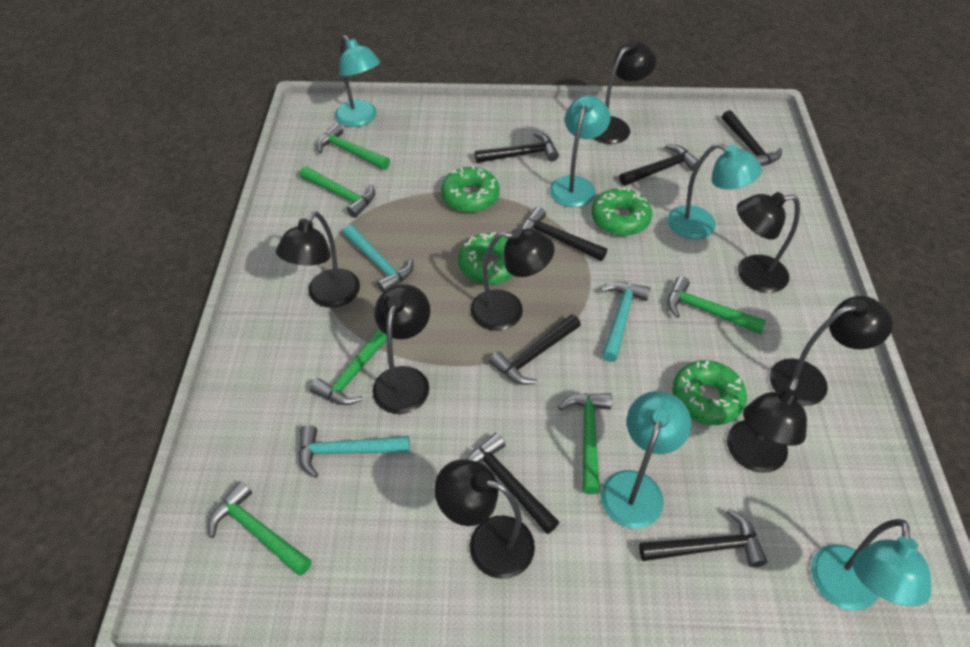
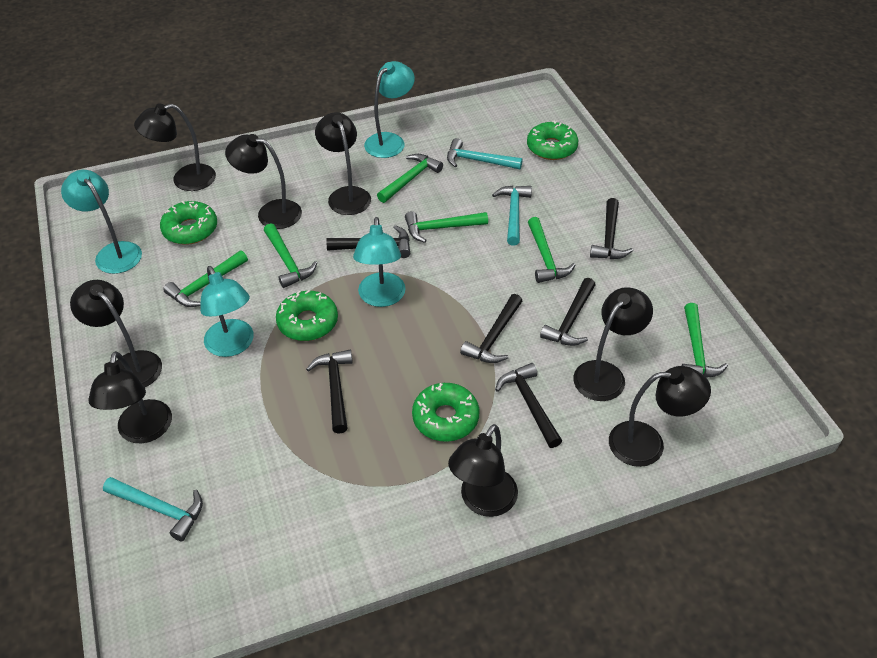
black hammer: [466,433,559,534] [475,132,559,163] [489,314,581,385] [521,207,607,261] [619,144,699,186] [639,509,767,567] [722,110,782,166] = 7 -> [306,350,353,434] [326,225,410,258] [460,294,522,363] [495,363,562,448] [540,278,596,346] [590,198,633,259] = 6
turquoise lamp: [335,35,380,127] [550,95,611,207] [601,391,691,528] [667,143,762,240] [811,519,931,611] = 5 -> [61,170,142,274] [200,266,254,357] [353,217,406,307] [364,61,415,158] = 4

